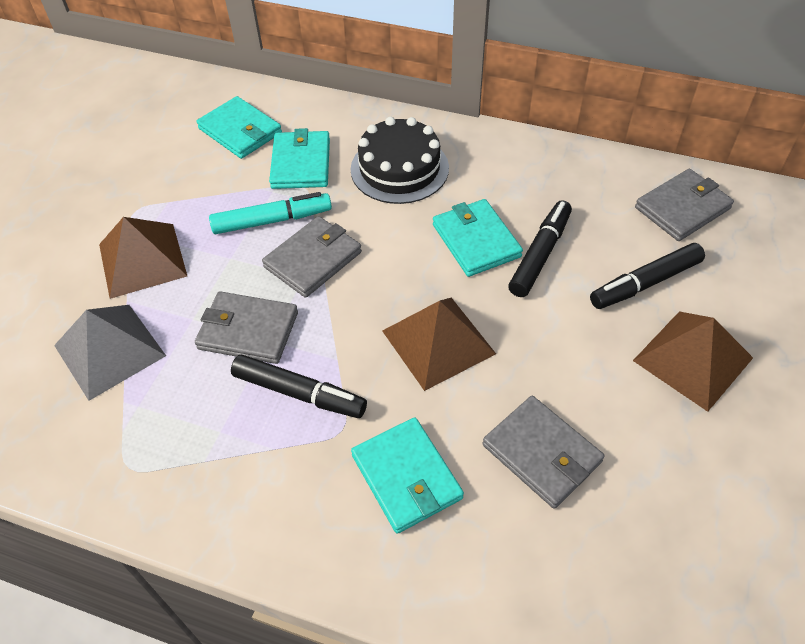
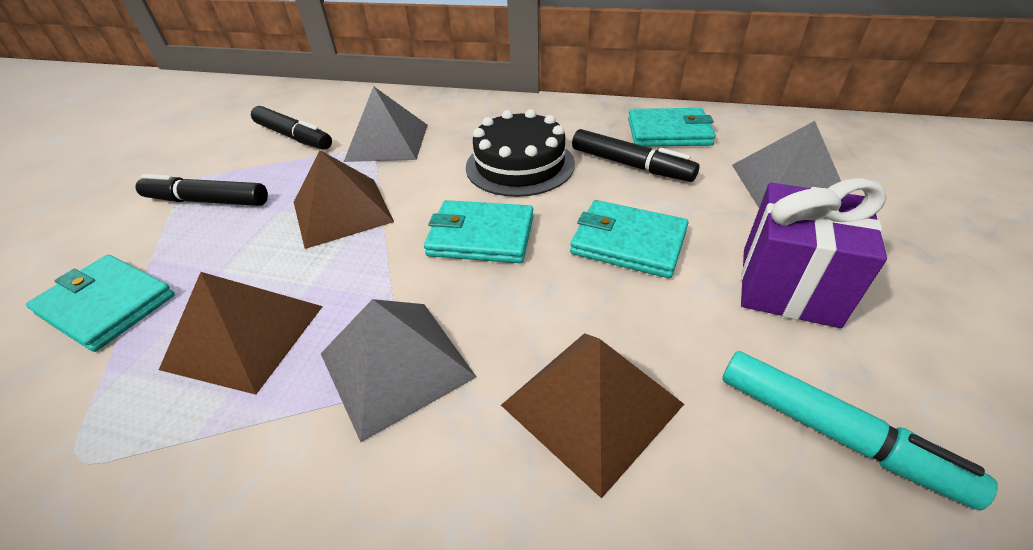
grey pyramid: [54,305,166,401] = 1 -> [321,299,476,442] [344,86,428,162] [732,121,841,208] = 3
grey wallet: [195,291,298,364] [262,216,362,298] [483,396,605,509] [635,169,734,241] = 4 -> none = 0
purple gift: none = 0 -> [741,178,887,328] = 1

